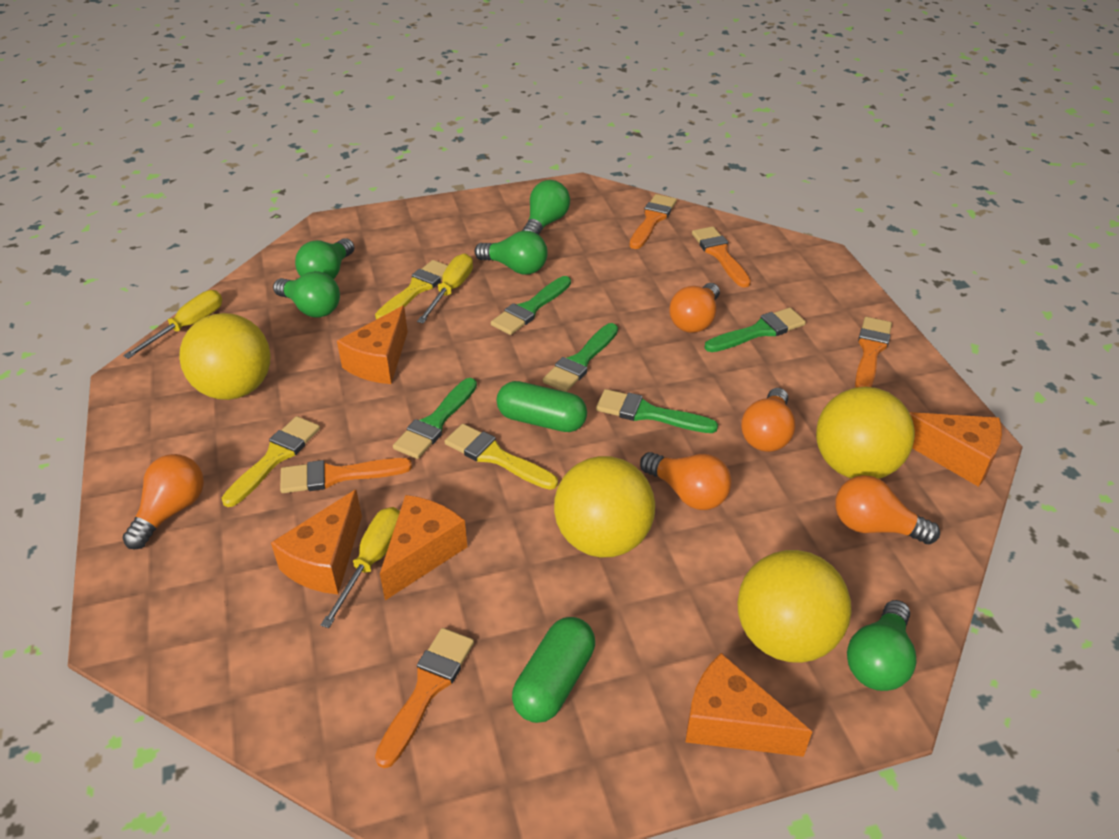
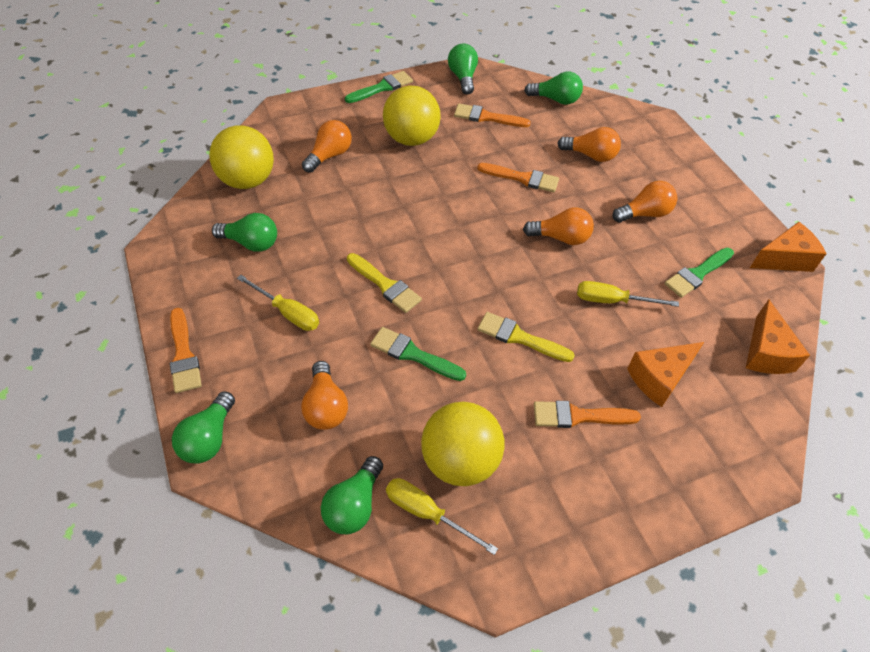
green brush: [393,378,477,459] [491,276,571,335] [542,323,618,392] [596,389,718,433] [704,308,806,352] = 5 -> [345,71,413,103] [370,327,466,381] [665,248,734,298] = 3
green capsule: [497,381,587,432] [512,617,595,723] = 2 -> none = 0
orange brush: [280,458,412,493] [375,628,474,768] [630,194,677,249] [692,226,751,288] [855,317,892,388] = 5 -> [170,308,202,393] [454,104,531,127] [477,163,559,192] [534,401,641,428] = 4
orange cheese: [271,490,362,594] [337,306,408,384] [380,495,467,600] [686,653,812,757] [909,412,1002,487] = 5 -> [627,342,704,407] [746,299,810,374] [750,222,826,272] = 3
yellow ball: [179,313,271,400] [554,456,655,557] [737,550,852,663] [816,387,915,479] = 4 -> [209,125,274,189] [383,85,441,146] [421,402,505,486] = 3
yellow brush: [222,416,320,507] [375,260,448,320] [444,424,558,490] = 3 -> [347,253,422,313] [477,312,575,362] = 2

